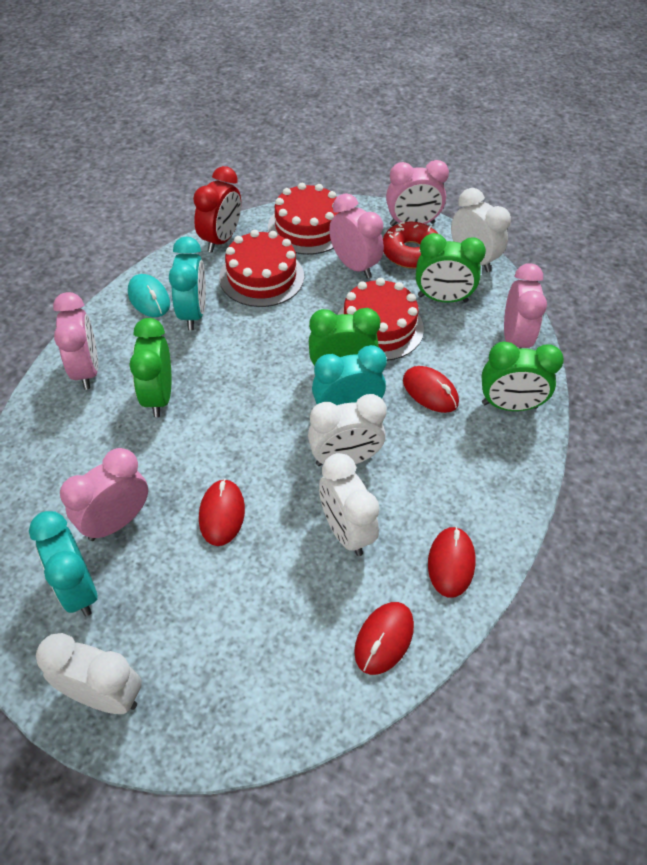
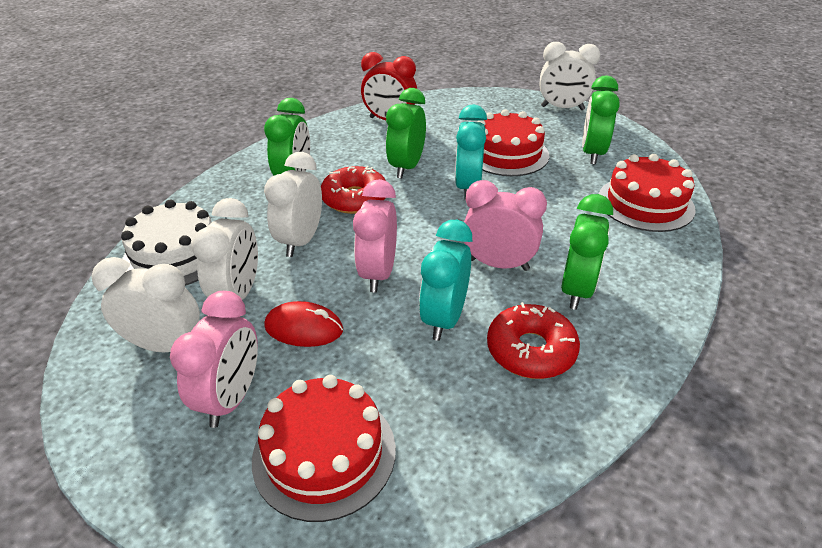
pink clock: [53,292,98,390] [60,448,148,541] [329,193,384,278] [386,160,449,226] [504,263,547,348] = 5 -> [170,291,258,428] [353,179,397,292] [464,180,547,271] = 3
red donut: [383,222,438,269] = 1 -> [321,166,386,214] [487,302,580,379] = 2
red mouse: [199,479,245,546] [354,602,414,675] [403,366,459,413] [428,526,476,598] = 4 -> [264,301,343,347] = 1
turquoise clock: [29,511,97,616] [169,237,206,330] [312,345,387,405] = 3 -> [419,220,472,341] [455,104,487,200] = 2
turquoise mouse: [128,274,170,317] = 1 -> none = 0
white cake: none = 0 -> [121,200,212,286] = 1

